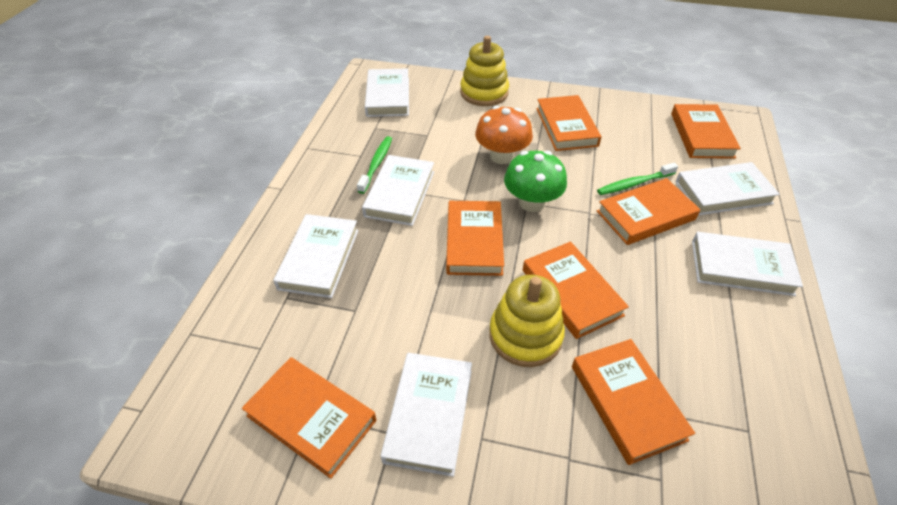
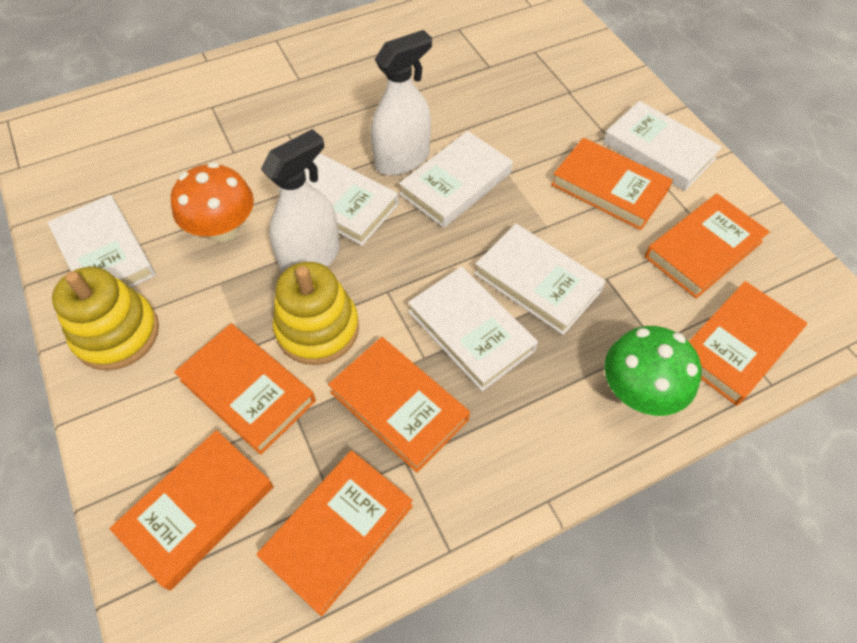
green toothbrush: [357,136,392,194] [597,163,678,195] = 2 -> none = 0
white spray bottle: none = 0 -> [261,129,340,273] [371,30,432,175] = 2

